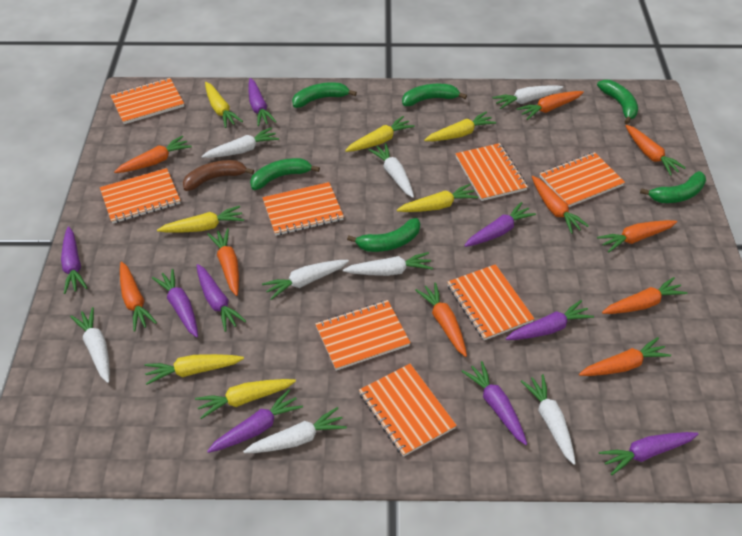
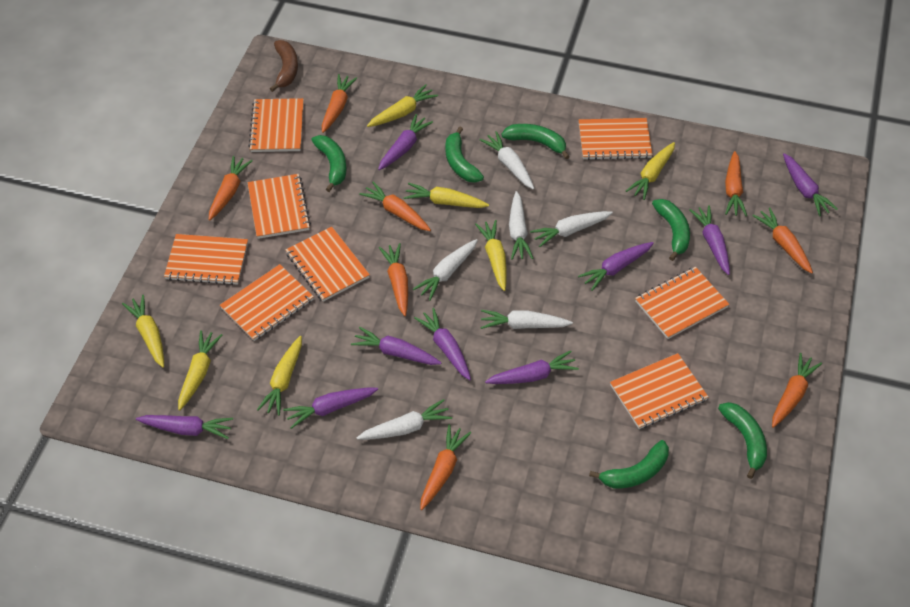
orange carrot: [114,136,192,173] [120,262,157,332] [207,228,239,296] [415,283,467,357] [517,91,584,120] [532,176,589,234] [579,337,671,376] [597,220,677,253] [602,277,688,314] [625,125,686,176] = 10 -> [209,156,252,221] [322,74,357,133] [359,181,431,231] [379,243,408,316] [420,424,471,510] [725,151,747,216] [752,207,813,274] [772,353,822,428] = 8
white carrot: [70,307,110,383] [201,127,279,158] [243,407,347,453] [262,260,349,300] [343,252,433,276] [368,143,414,198] [492,85,563,109] [521,374,576,465] = 8 -> [357,399,452,440] [413,239,478,301] [480,131,534,189] [480,310,573,329] [509,191,533,260] [530,211,613,247] = 6

